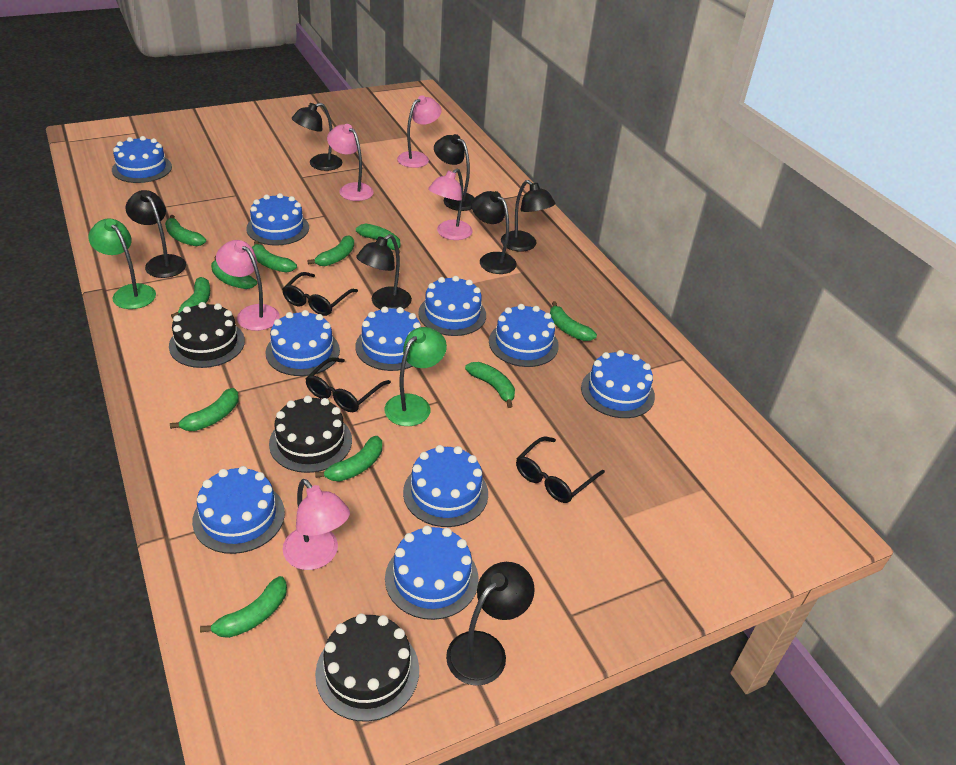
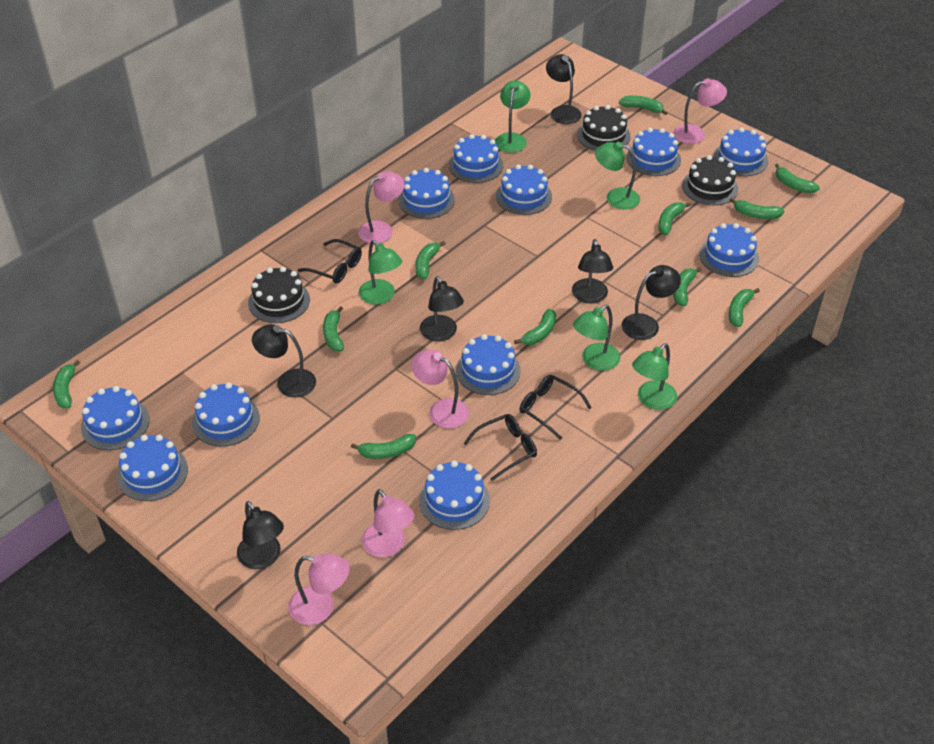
black lamp: [125,190,186,278] [292,103,343,171] [356,234,412,309] [434,134,474,211] [446,562,535,686] [472,191,517,274] [501,180,555,252] = 7 -> [237,501,284,569] [252,324,316,398] [420,276,464,342] [546,54,582,124] [572,239,613,304] [622,265,681,340] = 6
blue cake: [112,136,172,183] [192,466,285,554] [246,193,309,246] [265,310,340,376] [355,307,421,371] [385,525,479,620] [403,445,488,527] [418,276,486,336] [489,304,559,367] [581,350,655,418] = 10 -> [81,386,150,450] [117,435,188,501] [192,382,260,447] [398,168,455,219] [419,460,490,530] [449,134,503,183] [456,334,521,395] [496,165,552,215] [626,128,681,176] [699,223,759,277] [713,128,768,176] = 11
green lamp: [88,219,156,309] [384,327,447,426] = 2 -> [359,240,402,305] [495,80,531,153] [573,305,620,371] [595,142,640,210] [632,343,677,410] = 5

